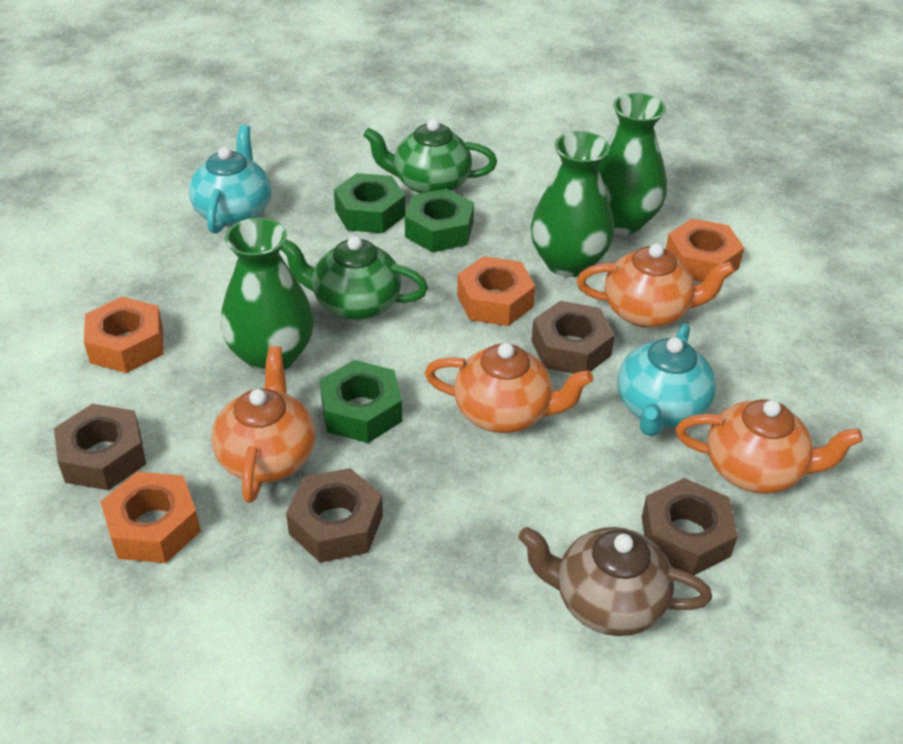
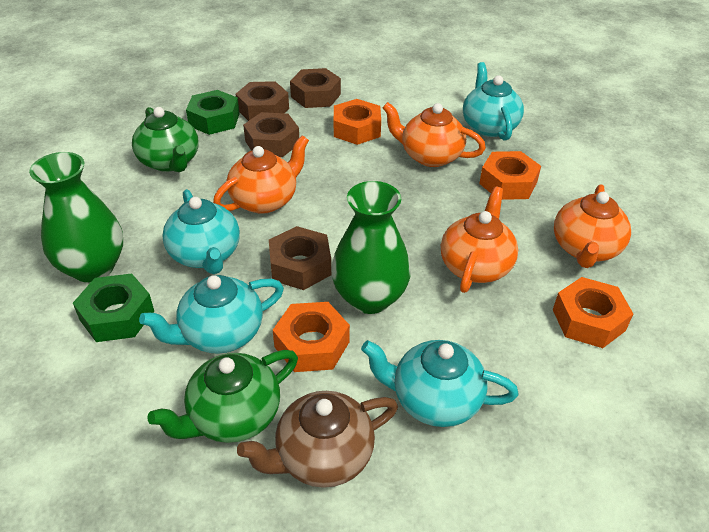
green nut: [320,360,402,443] [334,173,405,233] [405,188,474,252] = 3 -> [73,274,154,342] [186,90,240,135] = 2
green vase: [221,217,314,373] [531,131,614,277] [598,93,667,235] = 3 -> [29,152,123,282] [331,181,411,314] = 2
turquoise teapot: [189,125,271,234] [618,323,716,436] = 2 -> [139,275,284,354] [162,189,240,274] [361,340,518,427] [463,62,524,141] = 4

